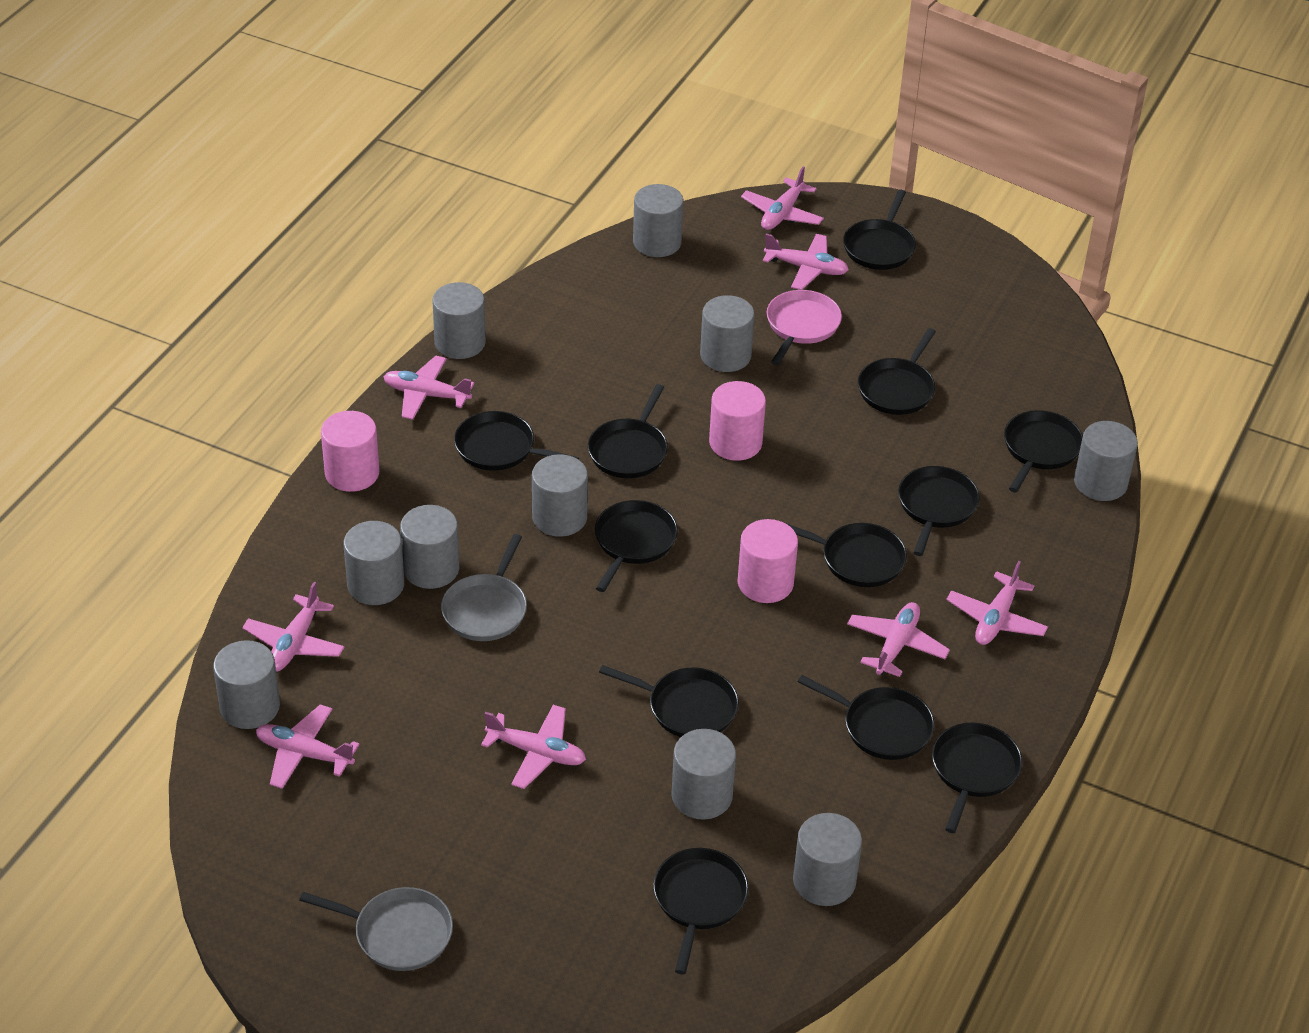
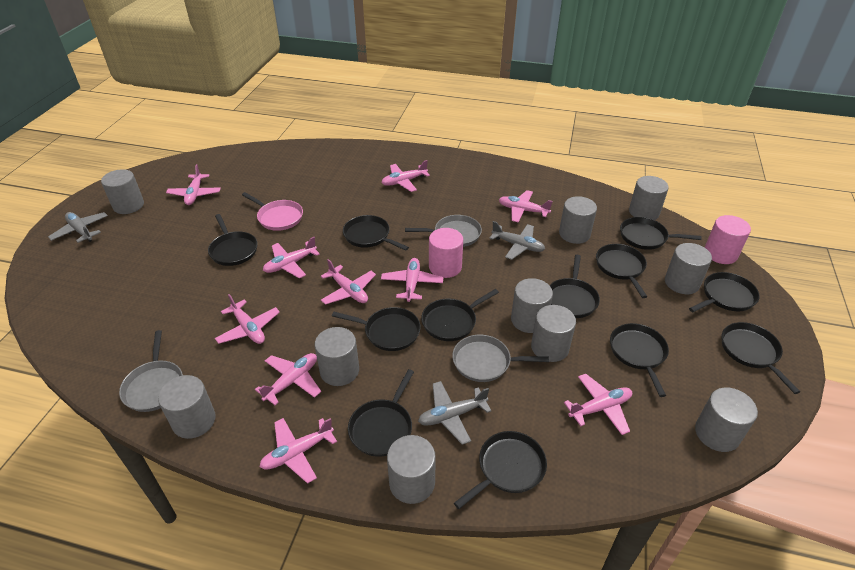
grey pan: [299,887,453,971] [441,534,527,641] = 2 -> [119,330,183,412] [405,215,482,247] [452,335,549,382] = 3
grey plane: none = 0 -> [48,212,108,243] [418,381,491,445] [489,221,545,260] = 3
pink cylinder: [321,411,379,492] [709,381,766,461] [737,519,798,603] = 3 -> [429,228,463,278] [704,215,751,264] = 2
pink plane: [242,582,345,672] [256,704,360,789] [383,356,474,420] [481,705,586,789] [741,166,824,230] [763,234,849,290] [847,602,950,677] [946,561,1048,645] = 8 -> [166,164,221,205] [215,294,280,344] [255,353,321,405] [260,418,337,484] [263,237,320,278] [321,259,376,305] [381,160,430,192] [381,258,443,302] [499,190,553,223] [564,374,632,435] = 10

